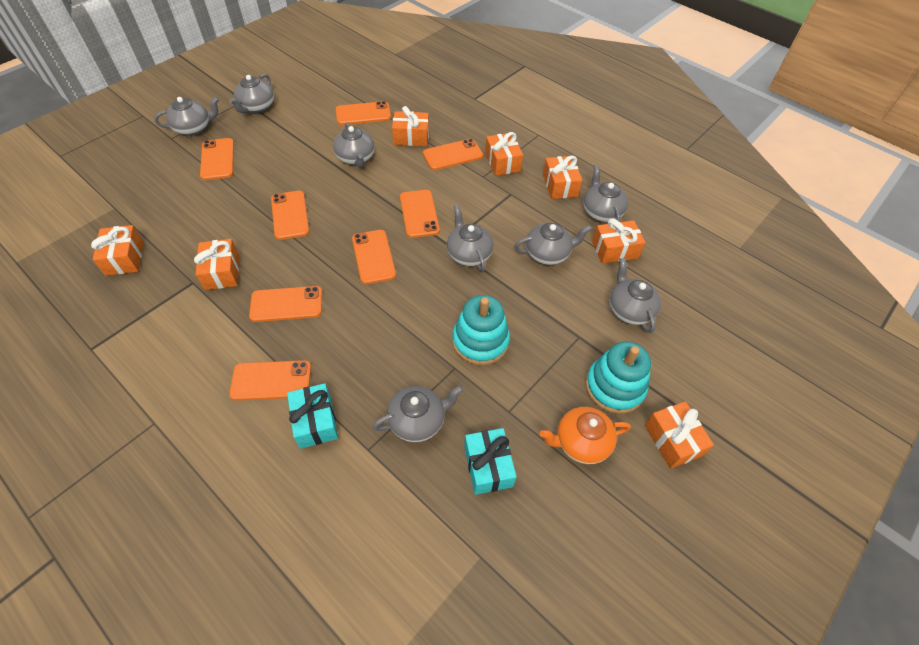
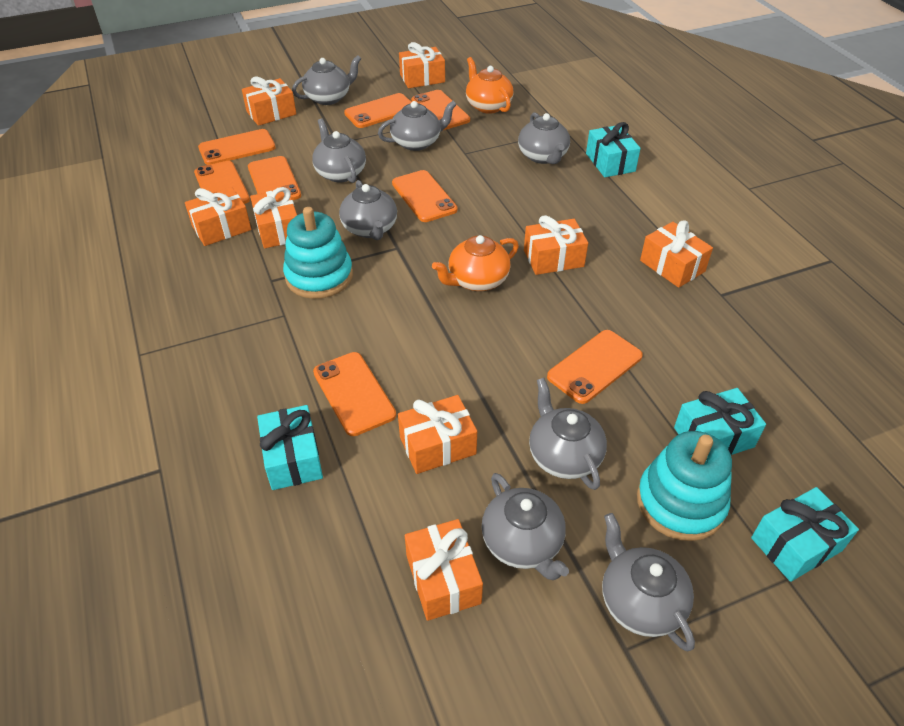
orange gift: [91,225,143,276] [194,239,239,290] [392,106,429,146] [485,132,523,176] [543,156,582,199] [592,219,645,264] [645,402,714,469] = 7 -> [185,187,251,246] [242,77,296,126] [250,187,297,248] [398,395,477,474] [399,42,445,88] [405,519,483,621] [524,215,588,275] [640,220,713,288] = 8
orange teapot: [540,407,631,464] = 1 -> [432,235,519,291] [466,57,513,114] = 2
turquoise gift: [287,383,338,449] [464,428,517,495] = 2 -> [257,405,323,490] [586,122,641,177] [674,388,766,455] [751,487,859,582] = 4

